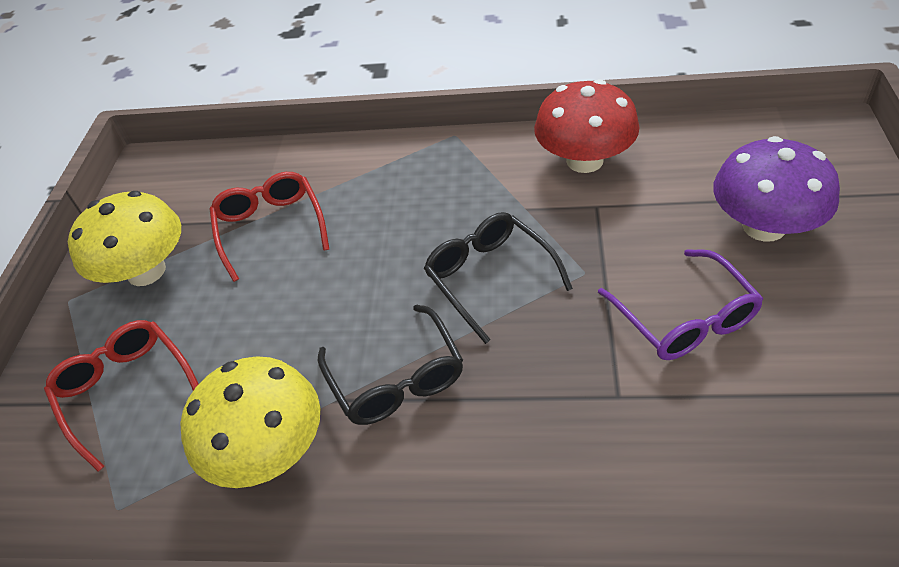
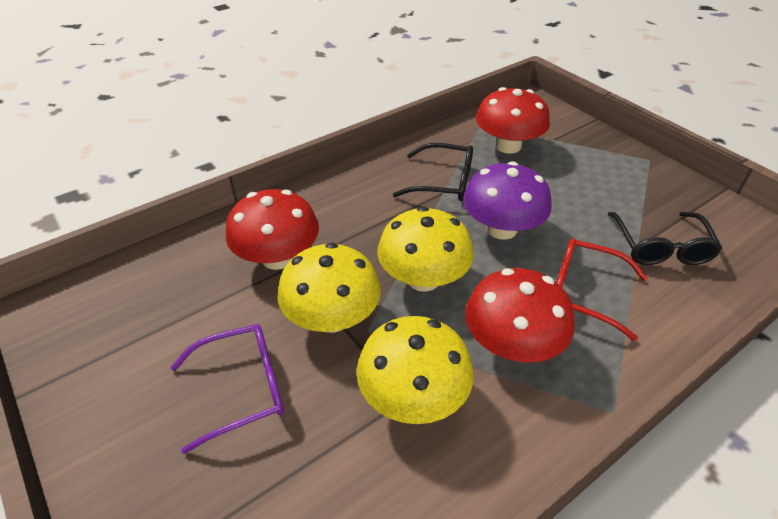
red glasses: [44,320,198,472] [210,172,329,282] = 2 -> [556,238,648,341] = 1
red mushroom: [534,79,640,173] = 1 -> [226,189,319,270] [465,268,575,363] [476,87,550,154] = 3
yellow mushroom: [68,191,181,286] [180,356,320,488] = 2 -> [277,243,381,333] [357,316,474,424] [377,207,474,292] = 3

